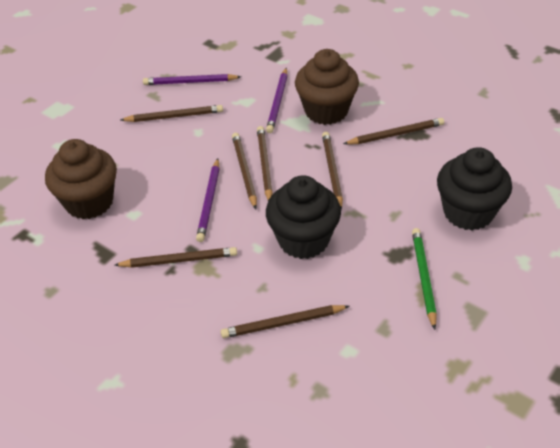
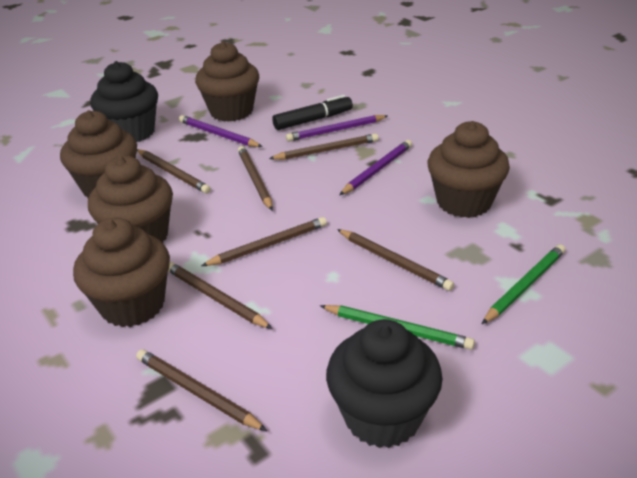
black marker: none = 0 -> [272,95,353,130] = 1
brown cupcake: [45,139,117,219] [295,49,359,125] = 2 -> [60,110,137,198] [73,217,170,327] [88,156,173,243] [195,41,259,122] [428,121,510,218] = 5
green pencil: [412,228,437,330] = 1 -> [320,305,475,350] [482,244,566,324] = 2

